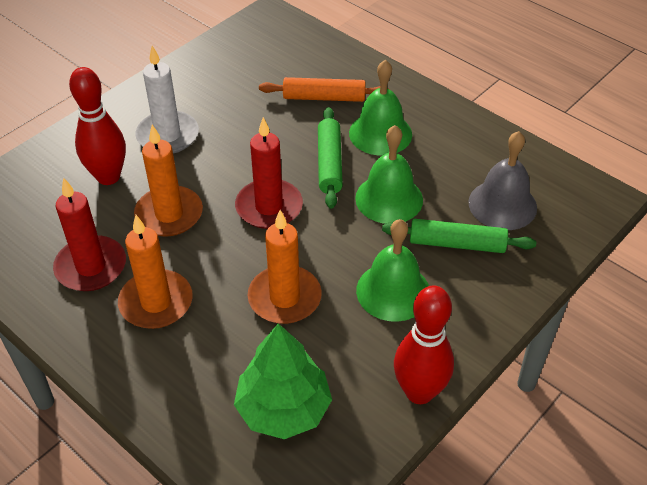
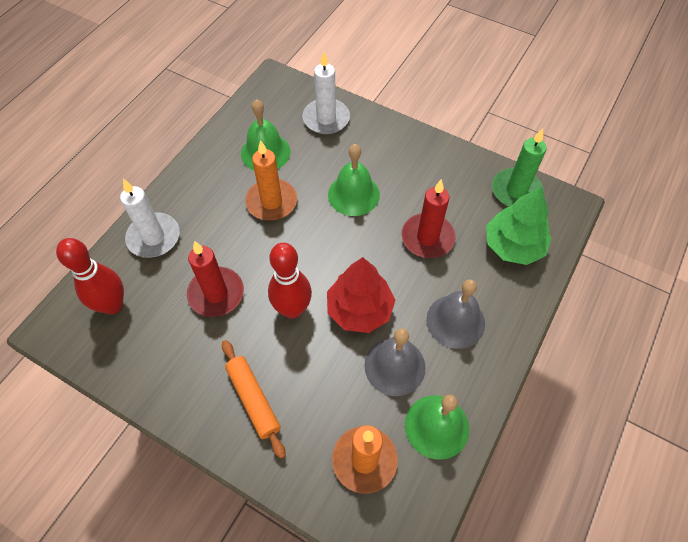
green candle: none = 0 -> [492,128,547,207] = 1
green rolling pin: [318,107,343,209] [382,219,536,253] = 2 -> none = 0
grey bell: [468,131,537,230] = 1 -> [364,328,426,396] [426,279,485,349] = 2
orange candle: [118,215,193,329] [134,125,203,236] [248,210,322,324] = 3 -> [245,140,297,221] [332,425,398,494] = 2
red tree: none = 0 -> [327,257,395,333] = 1
white candle: [136,46,199,154] = 1 -> [120,179,180,258] [302,52,350,134] = 2

